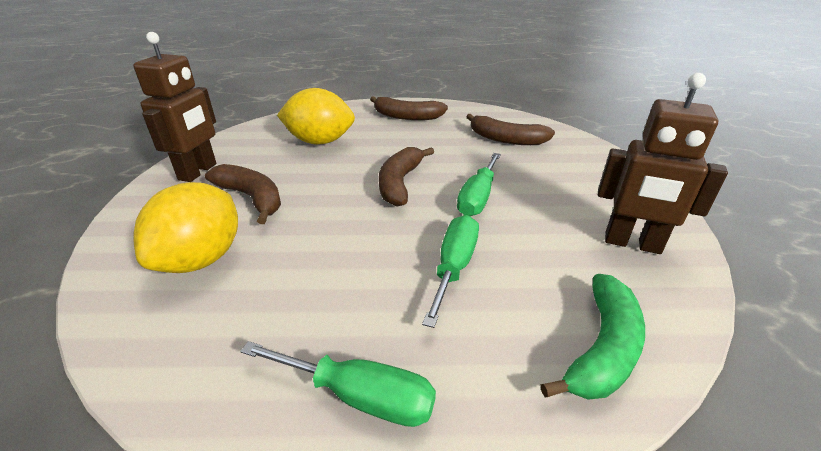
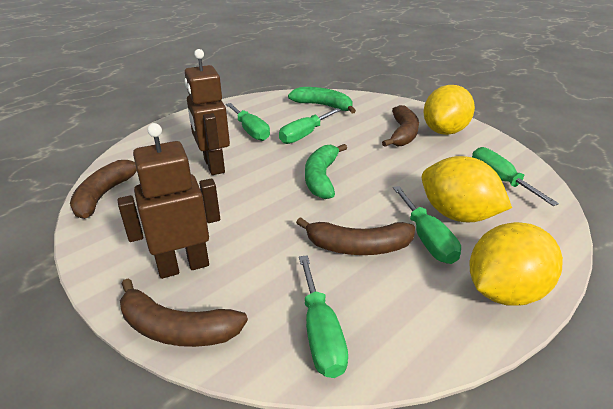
green banana: [541,274,645,400] = 1 -> [288,87,356,113] [305,144,347,199] = 2
green screwdriver: [240,341,436,427] [422,215,479,328] [457,153,501,216] = 3 -> [226,103,270,141] [279,108,341,144] [299,255,348,378] [393,186,461,264] [472,147,559,206] = 5
yellow lemon: [133,182,238,273] [277,88,355,144] = 2 -> [422,156,512,222] [423,85,475,135] [470,222,563,306] = 3

